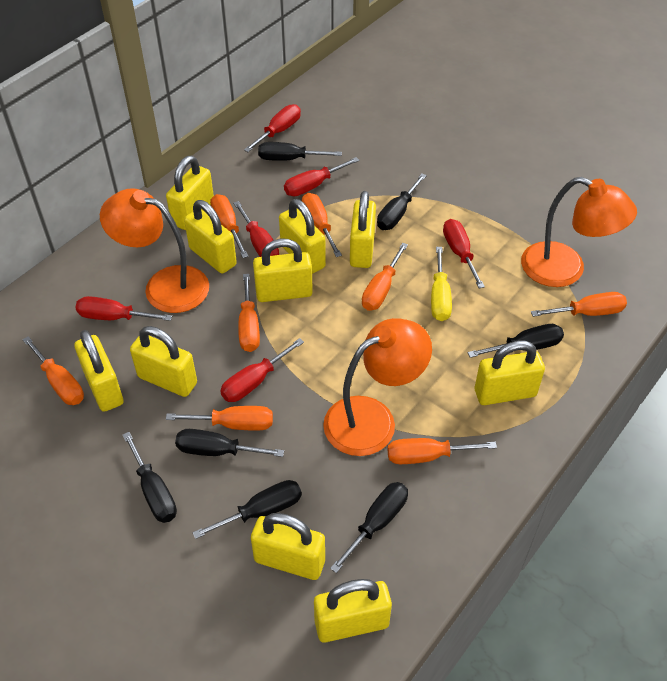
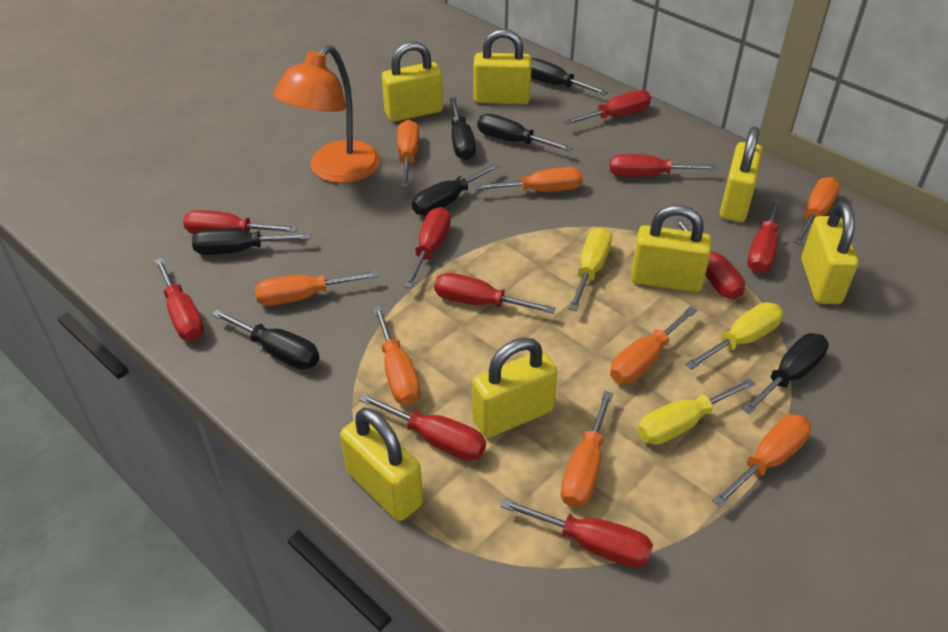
orange lamp: [100,188,209,313] [323,318,432,456] [521,177,637,287] = 3 -> [273,45,380,183] = 1
red screwdriver: [75,296,172,321] [220,338,304,402] [233,201,279,257] [244,104,301,152] [284,157,360,196] [443,219,485,288] = 6 -> [154,258,204,341] [183,210,298,234] [359,393,486,461] [404,207,451,289] [434,273,555,314] [501,498,653,568] [564,90,651,125] [610,154,717,177] [674,218,745,299] [747,197,782,273] = 10
yellow padlock: [74,330,123,412] [130,326,197,397] [166,156,214,230] [184,200,237,274] [251,513,325,580] [253,238,313,302] [279,199,326,274] [314,579,392,643] [350,191,376,268] [475,340,545,405] = 10 -> [340,408,423,521] [382,42,443,122] [472,337,558,438] [474,29,532,105] [631,205,712,292] [720,127,763,222] [801,201,858,304] = 7
yellow screwdriver: [431,247,452,321] = 1 -> [569,227,612,311] [638,378,755,445] [685,302,783,370] = 3

